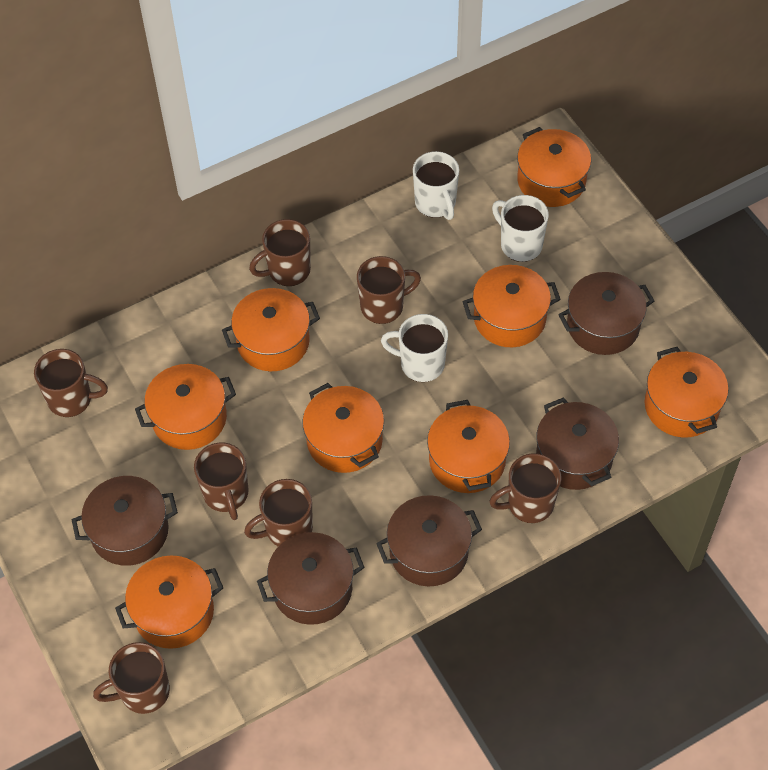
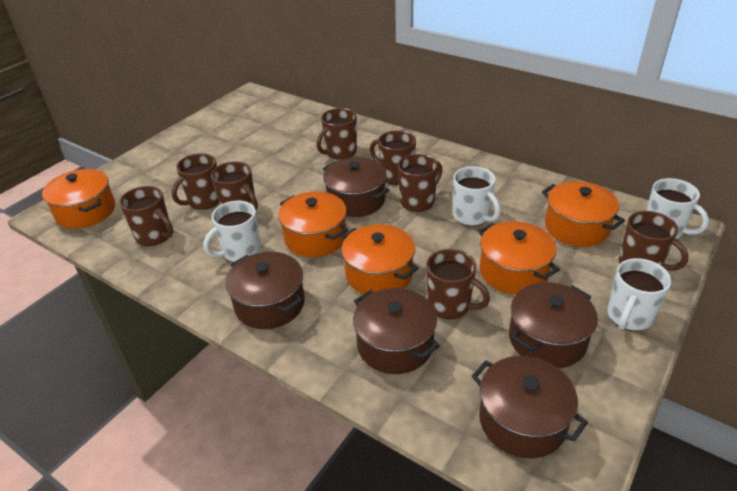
brown mug: [34,349,108,417] [93,642,170,714] [194,443,249,520] [244,479,313,546] [249,219,311,286] [357,256,421,324] [489,453,561,523] = 7 -> [119,186,173,246] [172,153,219,210] [211,161,258,210] [316,108,357,159] [370,130,416,185] [398,154,443,212] [426,249,490,319] [619,211,689,271] = 8
orange pot: [115,555,223,649] [135,364,236,450] [222,288,320,371] [303,383,384,473] [427,400,510,493] [462,265,561,347] [517,127,591,207] [645,347,728,438] = 8 -> [42,169,115,229] [278,191,348,257] [341,224,419,294] [478,221,560,295] [542,181,625,247] = 5
white mug: [381,314,448,382] [413,151,459,220] [492,195,549,262] = 3 -> [203,201,261,262] [453,166,501,226] [607,258,672,331] [646,178,709,240] = 4

